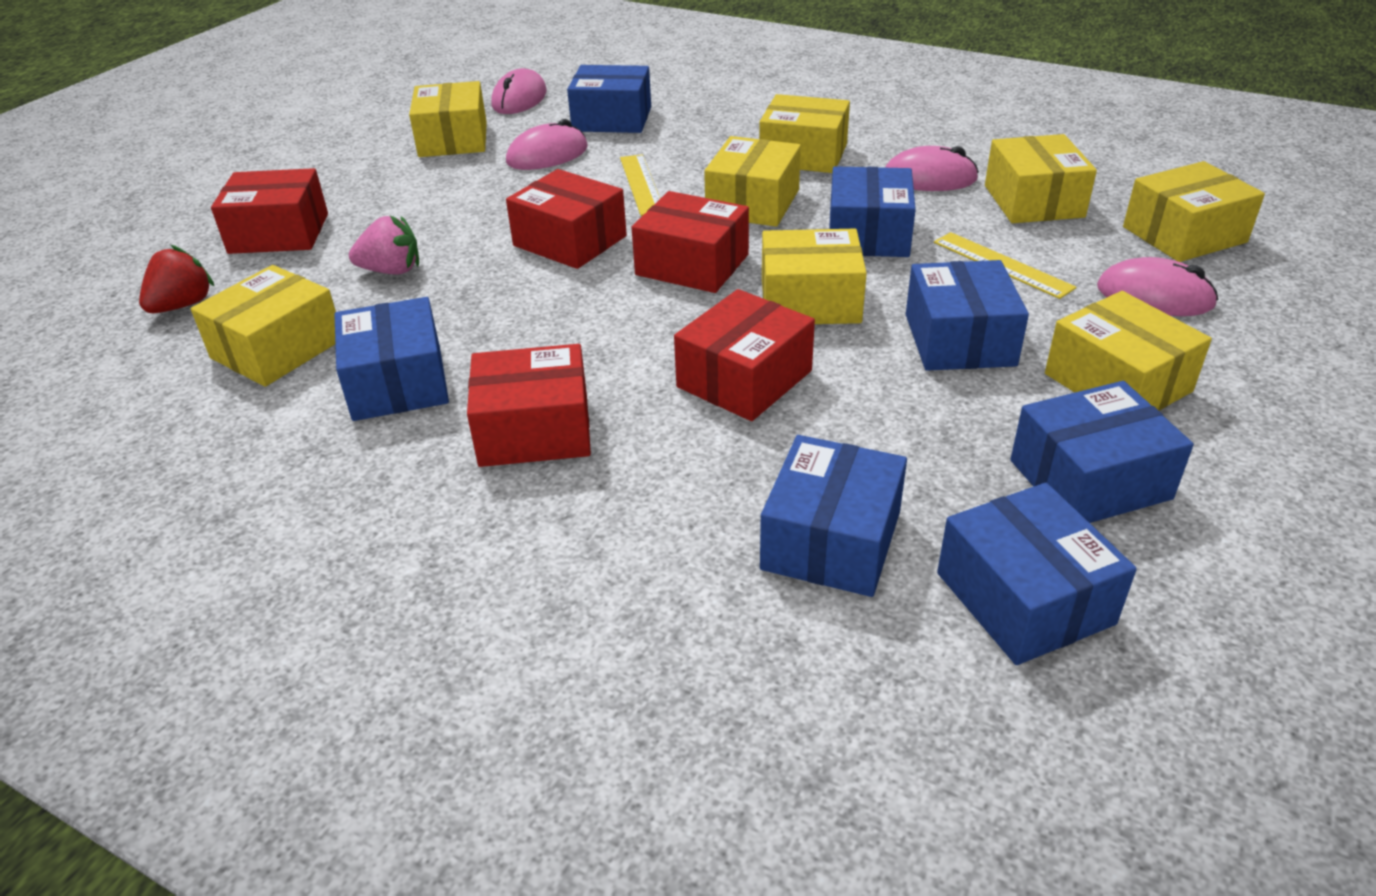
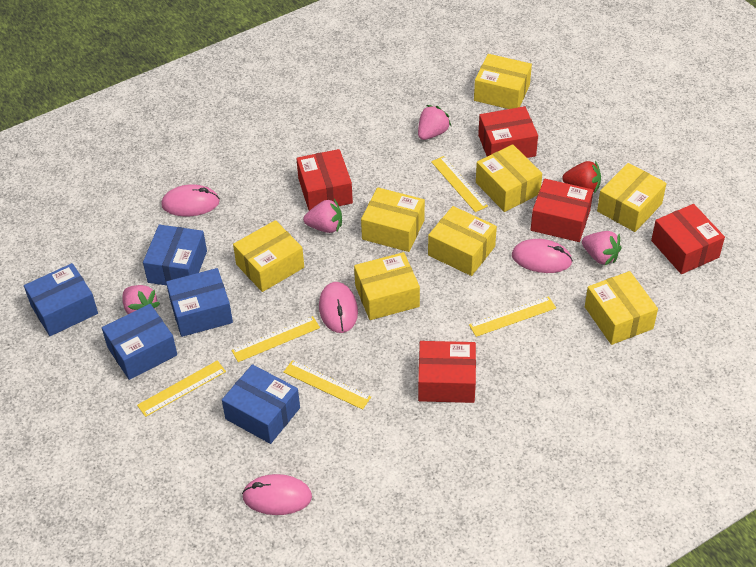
blue box: [334,297,449,421] [567,65,651,133] [760,435,907,597] [829,166,916,257] [906,260,1029,371] [937,483,1137,665] [1010,381,1194,523] = 7 -> [24,263,98,336] [102,304,177,380] [143,224,207,286] [166,268,233,337] [222,364,300,444] = 5
pink strawberry: [349,216,419,275] = 1 -> [122,285,160,314] [303,199,342,233] [418,105,451,140] [582,231,622,265] = 4
yellow ruler: [620,154,660,216] [934,232,1077,299] = 2 -> [137,361,226,417] [231,316,320,362] [283,360,371,410] [431,156,488,212] [469,296,556,337] = 5

